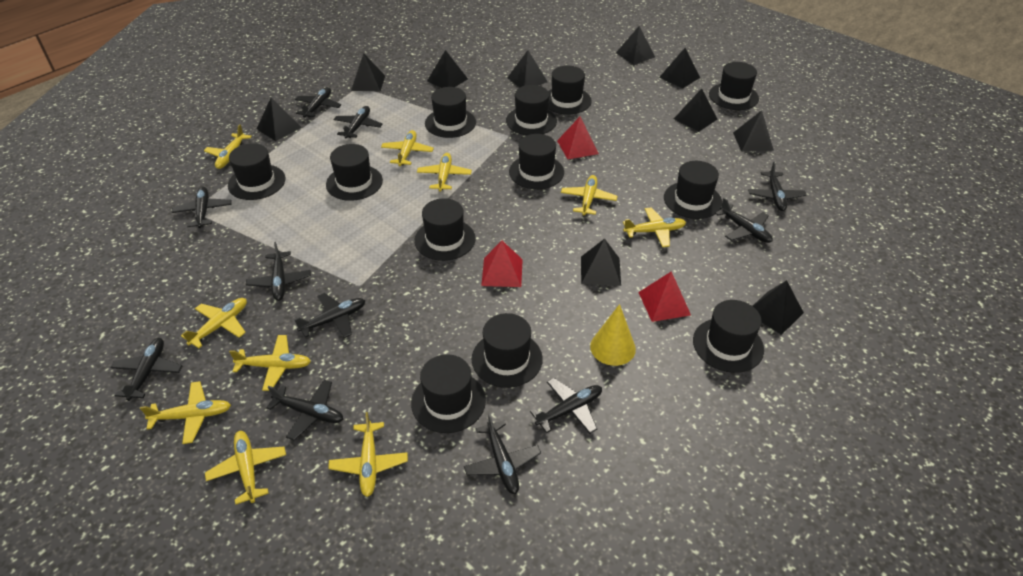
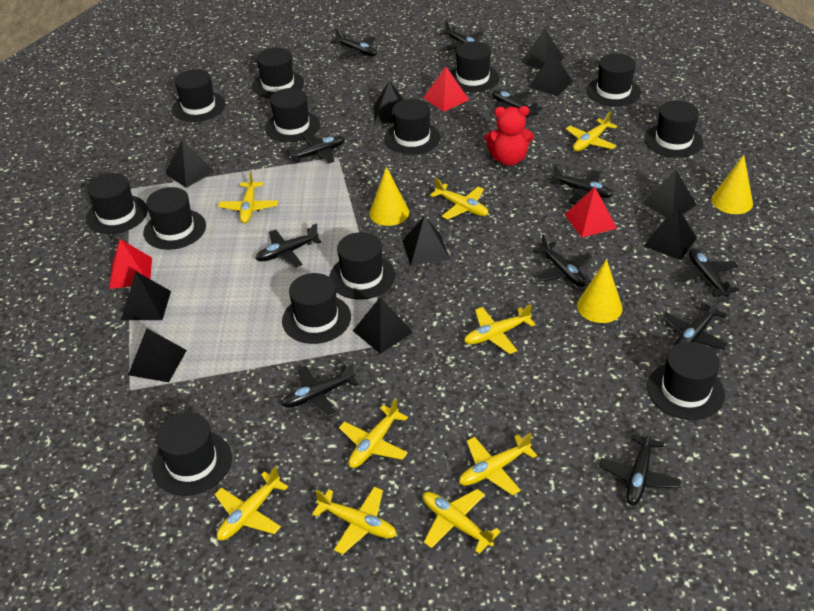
black hat: [228,143,286,200] [326,144,383,201] [411,354,486,433] [414,198,476,261] [425,87,476,138] [472,313,543,388] [506,85,557,135] [509,134,564,189] [548,66,592,114] [664,161,722,219] [693,300,764,373] [709,62,759,110] = 12 -> [86,173,148,234] [143,187,206,250] [152,413,232,496] [172,69,226,122] [252,48,304,98] [265,88,320,142] [282,273,351,344] [329,232,395,300] [384,99,441,155] [450,41,499,92] [586,54,641,106] [645,101,704,158] [647,342,725,420] = 13
red teddy bear: none = 0 -> [485,106,534,166] = 1
yellow cone: [590,304,636,366] = 1 -> [369,167,409,226] [577,259,623,323] [711,155,753,214] = 3
yellow plane: [140,381,231,444] [181,298,247,348] [204,124,252,169] [205,431,286,505] [229,335,311,391] [328,412,408,497] [381,130,434,166] [417,153,472,191] [561,175,618,216] [623,207,686,247] = 10 -> [214,466,288,541] [218,171,278,223] [312,487,397,554] [339,398,408,468] [423,489,501,554] [430,178,488,220] [459,433,537,495] [464,304,536,354] [566,111,617,151] = 9

